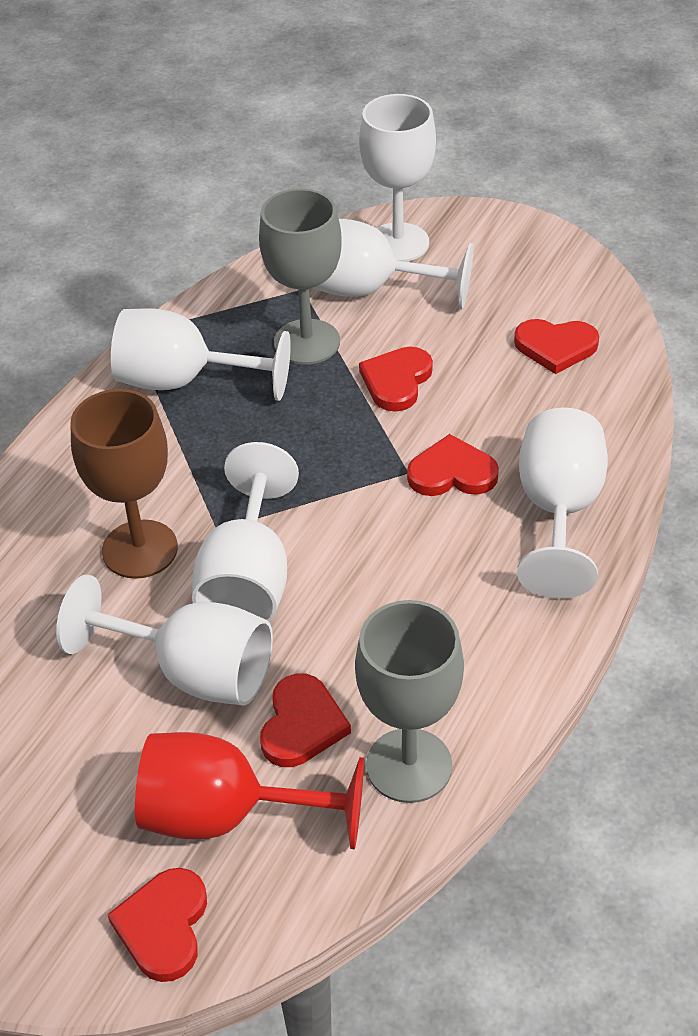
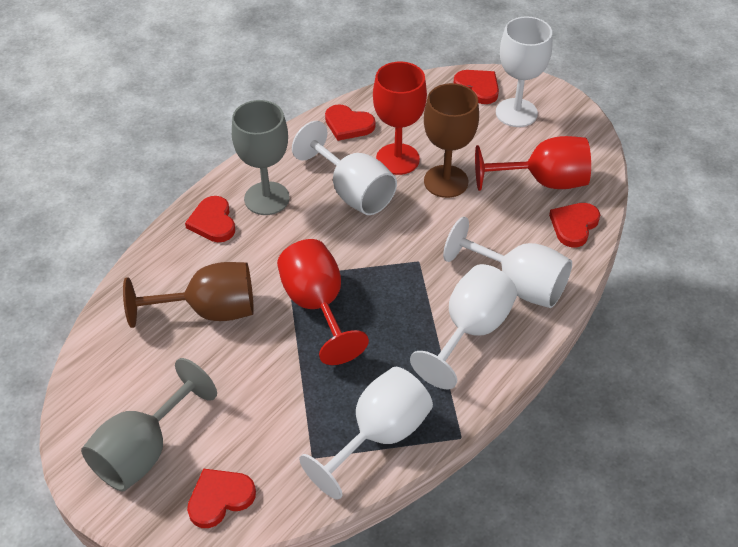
brown goblet: [70,389,178,579] = 1 -> [123,262,254,328] [424,83,479,198] = 2
red goblet: [135,732,364,849] = 1 -> [277,239,369,365] [373,62,427,175] [475,136,591,191] = 3
white goblet: [56,574,273,706] [111,308,291,401] [192,442,299,622] [313,219,474,309] [359,94,436,262] [517,408,608,599] = 6 -> [292,121,397,215] [299,367,433,500] [410,264,517,389] [443,217,572,308] [496,16,552,127] = 5

